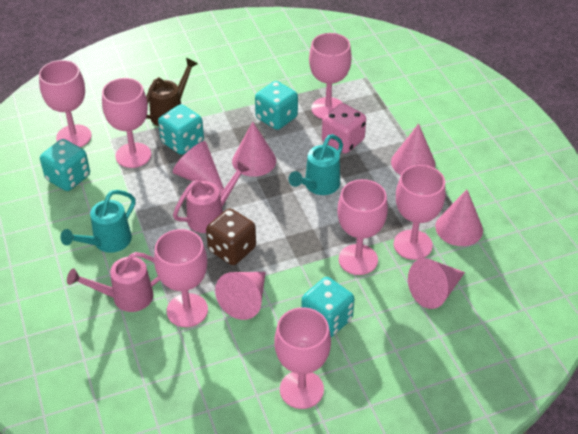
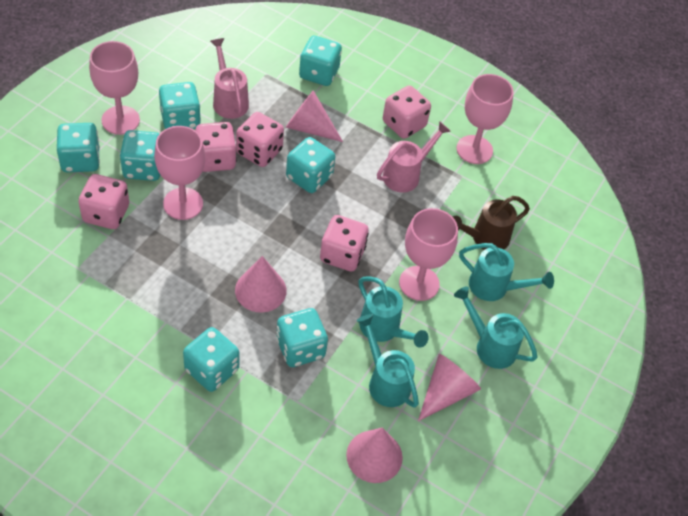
brown dice: [206,209,256,265] = 1 -> none = 0
pink cone: [173,141,224,193] [215,272,266,320] [232,122,276,177] [391,124,436,175] [408,258,465,309] [435,189,483,246] = 6 -> [235,256,287,312] [286,90,343,142] [346,427,403,483] [418,354,481,421] = 4
pink dice: [322,103,366,153] = 1 -> [78,174,129,229] [195,122,236,172] [236,112,284,167] [320,215,369,271] [383,85,431,139] = 5
pink goblet: [39,60,92,147] [102,78,151,168] [154,229,208,327] [274,307,331,409] [309,33,352,119] [337,179,388,275] [394,165,446,260] = 7 -> [89,41,140,135] [154,126,205,220] [399,208,458,301] [456,74,514,164] = 4
turquoise dice: [40,139,90,191] [158,104,204,155] [255,81,298,130] [301,277,355,337] = 4 -> [57,123,100,173] [120,130,160,181] [159,82,201,129] [183,327,239,392] [276,308,328,367] [286,137,335,193] [299,36,342,86] = 7
turquoise watering can: [60,190,136,253] [289,134,343,195] = 2 -> [356,314,419,408] [359,276,428,348] [454,286,538,369] [459,243,554,301] = 4

